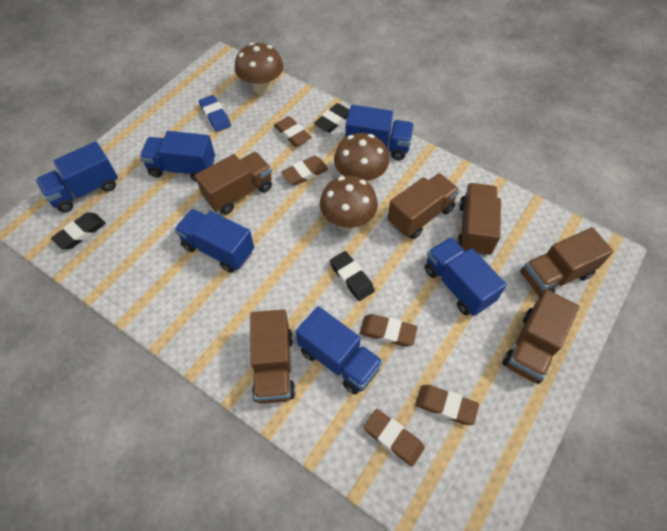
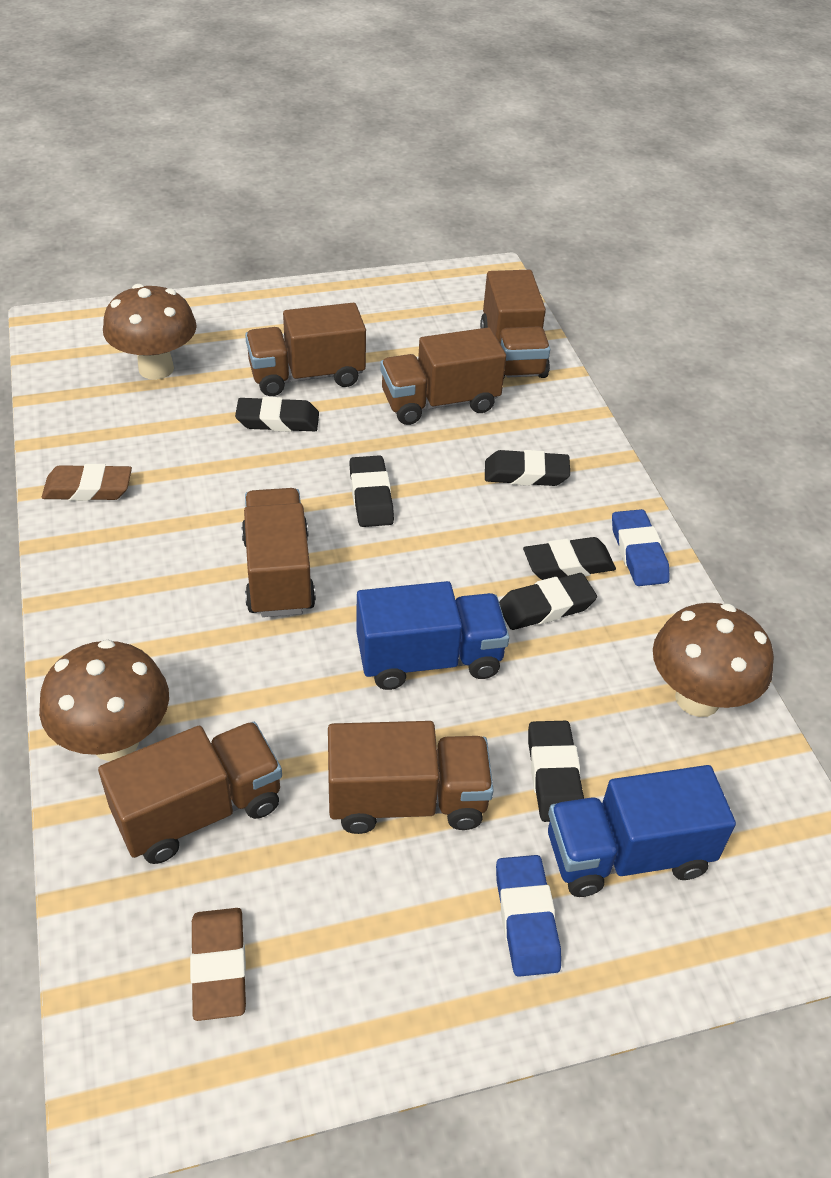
black eraser: [51,213,106,249] [314,103,349,133] [330,251,375,301] = 3 -> [235,397,319,432] [349,455,394,527] [485,450,570,486] [499,573,597,630] [523,537,616,580] [528,721,584,822] = 6
blue eraser: [199,95,231,132] = 1 -> [496,855,561,977] [612,509,670,586] = 2
blue truck: [36,141,118,212] [140,131,215,182] [174,209,254,273] [296,306,383,395] [345,105,414,160] [425,237,507,316] = 6 -> [356,581,509,690] [548,765,736,897] = 2
brown eraser: [274,116,312,147] [281,156,328,185] [360,314,418,347] [364,409,425,466] [415,385,479,425] = 5 -> [42,464,132,501] [190,908,246,1021] = 2

